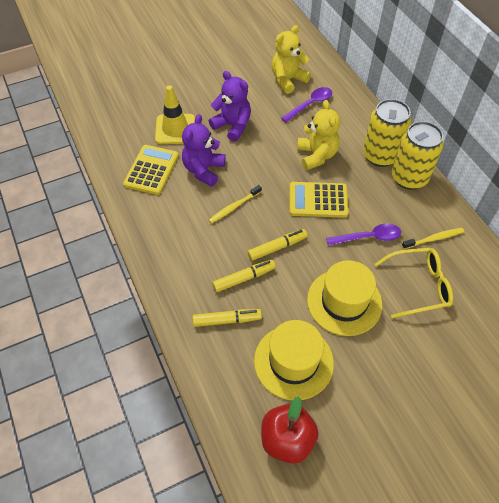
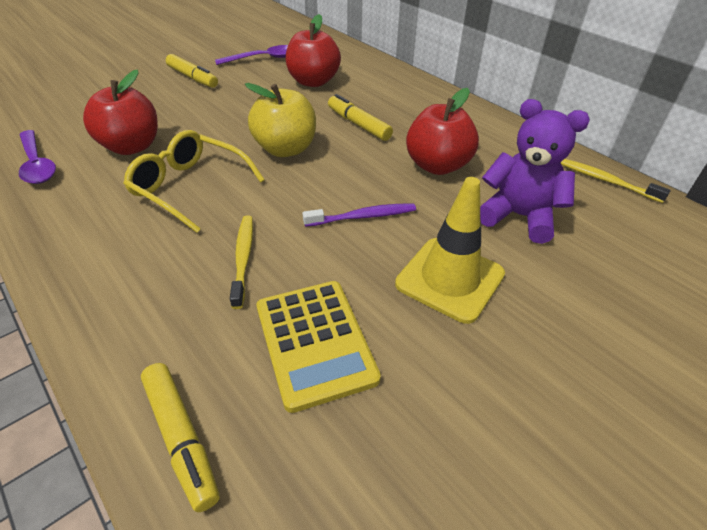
purple teddy bear: [182,114,226,187] [209,71,251,142] = 2 -> [480,99,590,244] = 1
purple toothbrush: none = 0 -> [302,203,416,227] = 1
red apple: [261,396,319,464] = 1 -> [83,70,158,155] [286,14,341,87] [406,88,479,175] = 3
yellow apple: none = 0 -> [245,83,316,157] = 1
yellow calculator: [123,145,178,195] [289,182,349,218] = 2 -> [257,281,381,413] = 1
yellow can: [363,99,411,167] [392,121,443,190] = 2 -> none = 0
yellow hat: [254,320,334,400] [307,260,382,336] = 2 -> none = 0
yellow teddy bear: [272,25,311,94] [297,100,340,170] = 2 -> none = 0

